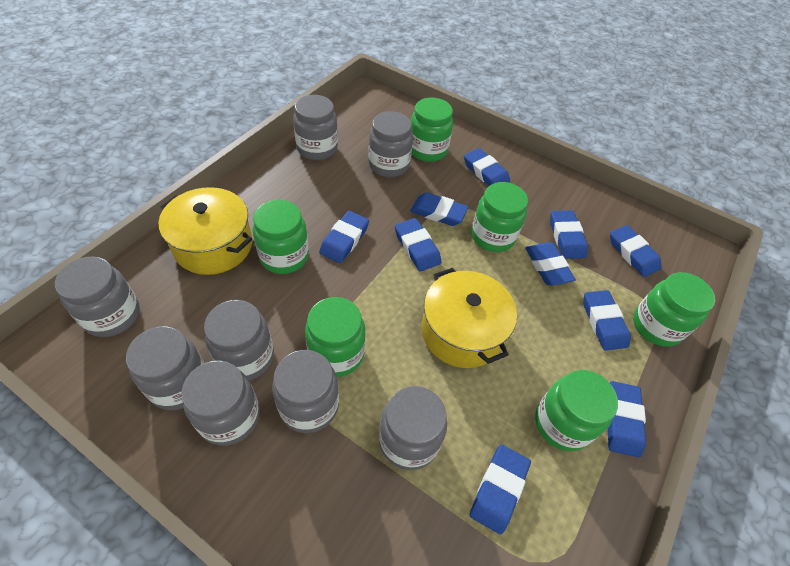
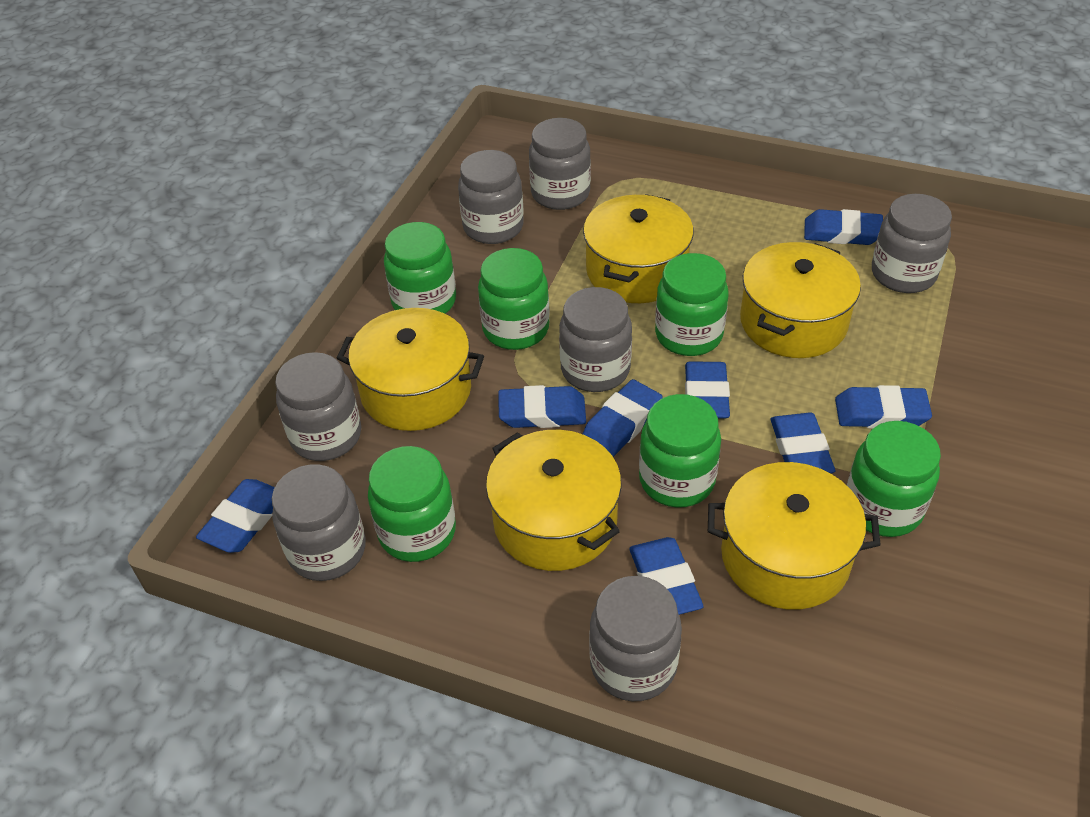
blue eraser: [319,211,369,263] [395,218,442,271] [410,192,468,226] [464,148,510,186] [470,445,531,534] [525,242,576,286] [550,210,588,259] [583,290,631,351] [607,381,646,457] [610,225,661,277] = 10 -> [196,479,275,553] [498,385,586,428] [583,379,663,457] [630,537,704,615] [685,361,730,419] [770,412,835,473] [804,209,883,245] [835,385,932,428] = 8
grey jar: [55,257,140,337] [126,326,204,410] [181,361,260,446] [204,300,274,380] [272,350,339,433] [293,95,338,161] [368,111,413,177] [379,386,447,470] = 8 -> [272,464,366,581] [275,352,361,461] [458,150,524,244] [529,118,591,210] [559,287,632,392] [589,576,682,701] [872,194,952,293] = 7
yellow pot: [158,187,252,275] [422,268,517,368] = 2 -> [337,308,484,431] [486,430,622,571] [583,194,694,303] [708,462,881,610] [740,242,861,358] = 5

